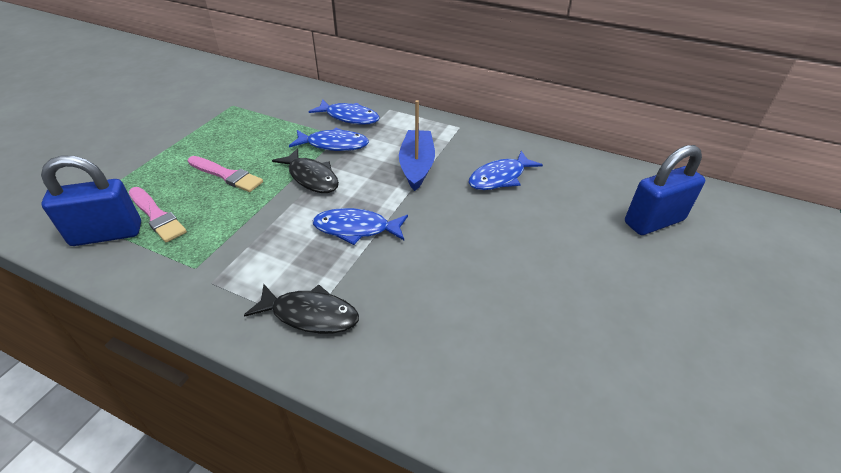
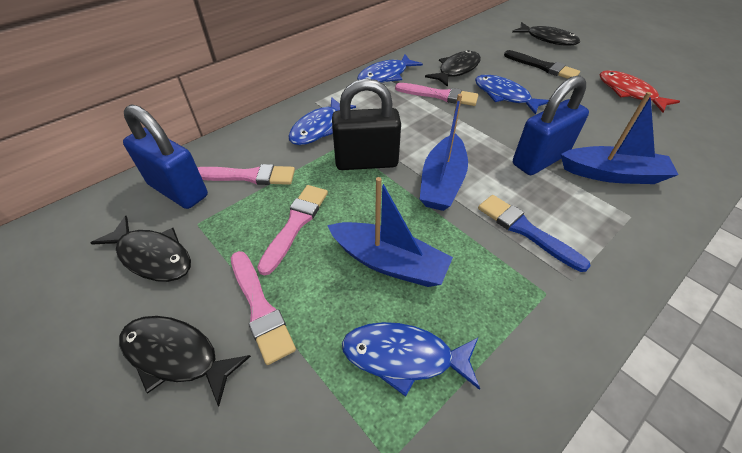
black brush: none = 0 -> [504,50,580,79] = 1
black fish: [244,284,359,334] [272,148,339,193] = 2 -> [91,216,191,282] [119,316,251,406] [425,50,481,87] [512,22,580,46] = 4
black padlock: none = 0 -> [332,78,401,170] = 1
blue boat: [399,100,435,191] = 1 -> [327,177,453,287] [420,94,468,211] [561,92,679,184] = 3
blue brush: none = 0 -> [478,195,591,272] = 1
pink brush: [129,187,187,242] [188,156,263,192] = 2 -> [197,164,295,185] [231,251,296,365] [257,185,328,276] [395,83,478,106] = 4
red fish: none = 0 -> [599,70,680,112] = 1

